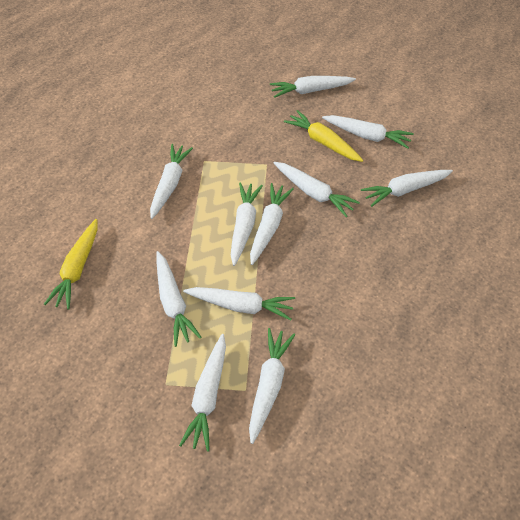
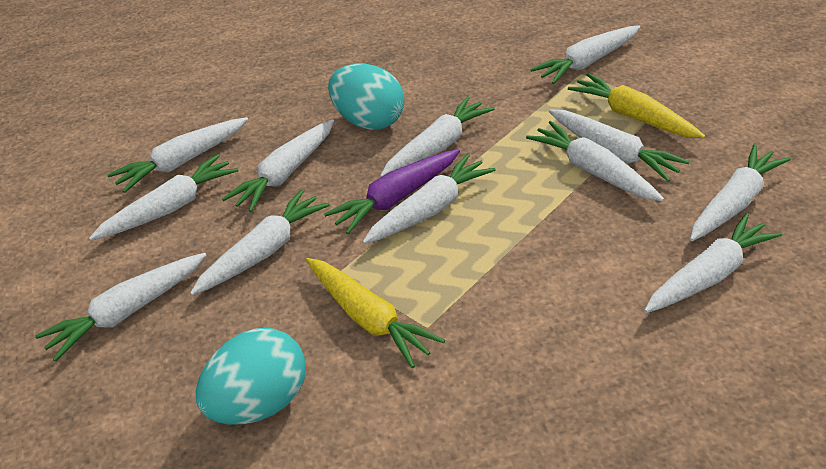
purple carrot: none = 0 -> [324,149,460,234] = 1
turquoise egg: none = 0 -> [196,328,306,425] [328,64,404,130] = 2
white carrot: [150,144,193,219] [156,251,201,347] [179,334,226,452] [183,287,295,321] [231,182,263,266] [249,328,295,444] [250,183,294,265] [270,76,356,98] [274,162,360,218] [322,115,414,149] [361,170,453,207] = 11 -> [35,253,206,362] [89,154,238,241] [107,117,248,193] [190,190,330,296] [222,119,334,212] [363,154,496,244] [380,96,495,177] [526,121,664,201] [530,26,640,84] [549,109,690,182] [644,213,782,313] [690,144,791,241] = 12

